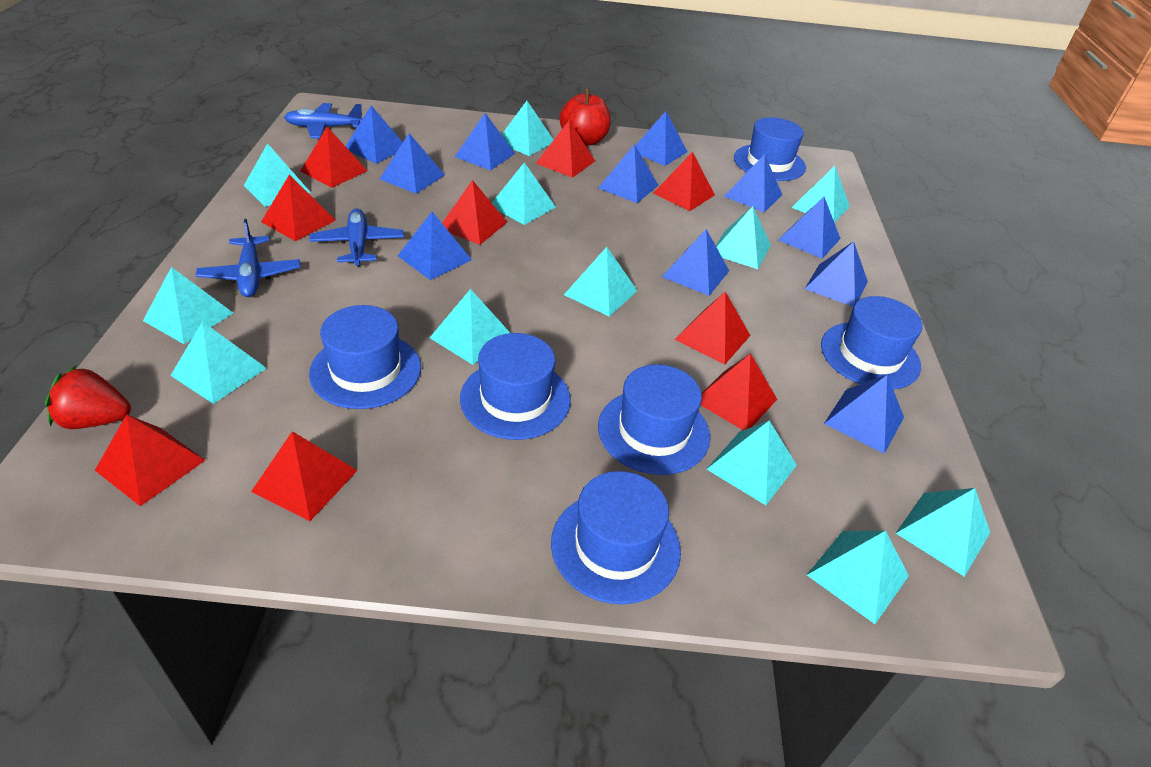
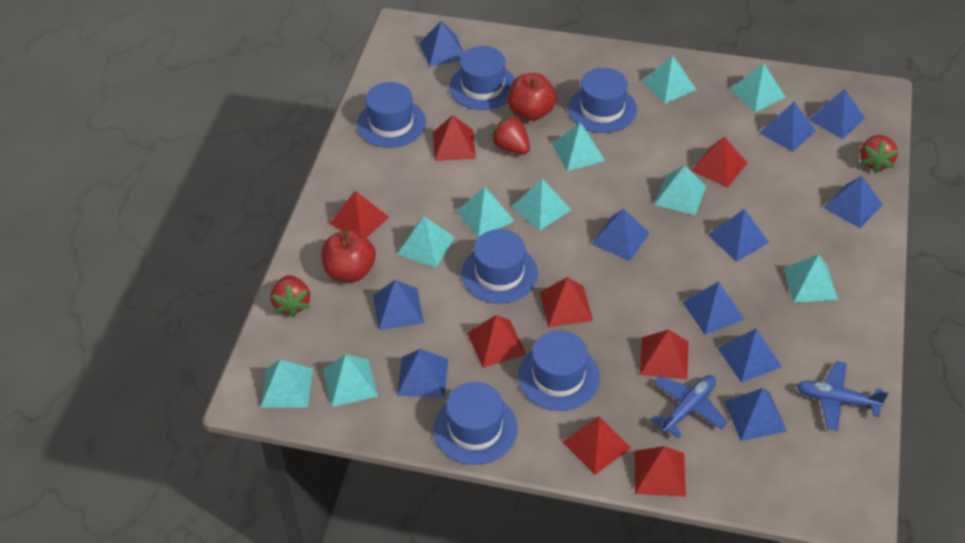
blue plane: [196,219,300,297] [284,103,362,138] [309,208,404,266] = 3 -> [651,375,728,438] [796,361,888,431] = 2
red apple: [560,89,611,146] = 1 -> [322,230,376,282] [507,73,557,121] = 2
red pyramid: [95,414,205,506] [251,431,358,521] [261,174,336,241] [300,127,367,188] [442,180,507,245] [536,121,595,178] [653,152,715,211] [675,292,751,364] [701,353,777,430] = 9 -> [329,191,389,238] [433,115,476,161] [467,315,526,368] [539,277,593,327] [563,416,631,475] [635,446,686,497] [640,329,689,379] [691,137,747,188] = 8
red strawberry: [45,365,131,429] = 1 -> [271,275,310,318] [490,115,530,154] [860,135,898,173] = 3
turquoise pyramid: [143,267,233,344] [170,322,267,404] [244,143,311,207] [430,289,510,365] [492,163,556,225] [501,101,553,156] [564,247,638,317] [706,421,797,505] [716,206,771,269] [791,166,850,223] [807,531,909,624] [896,488,990,577] = 12 -> [261,359,313,408] [323,355,378,407] [397,216,455,268] [457,186,514,238] [512,179,571,231] [552,123,605,171] [642,55,696,104] [654,165,706,215] [730,63,786,112] [783,254,838,303] = 10

